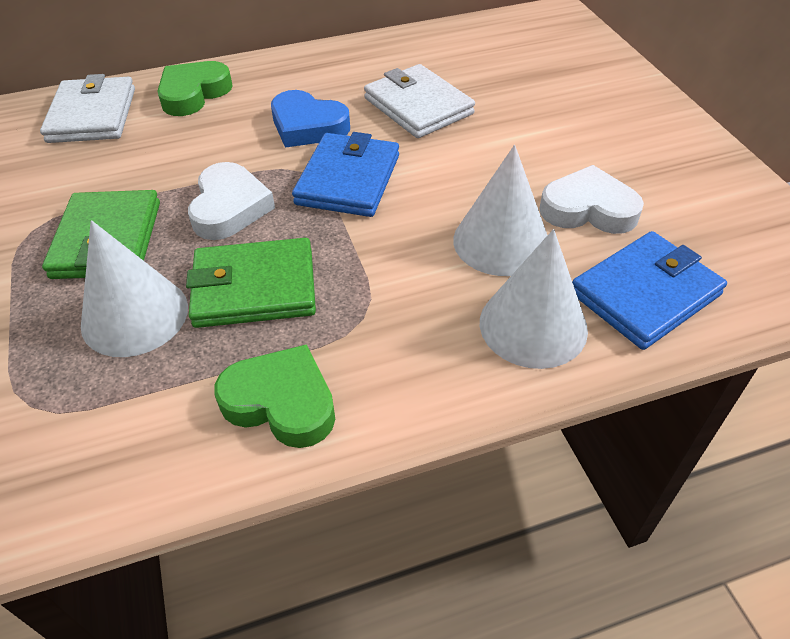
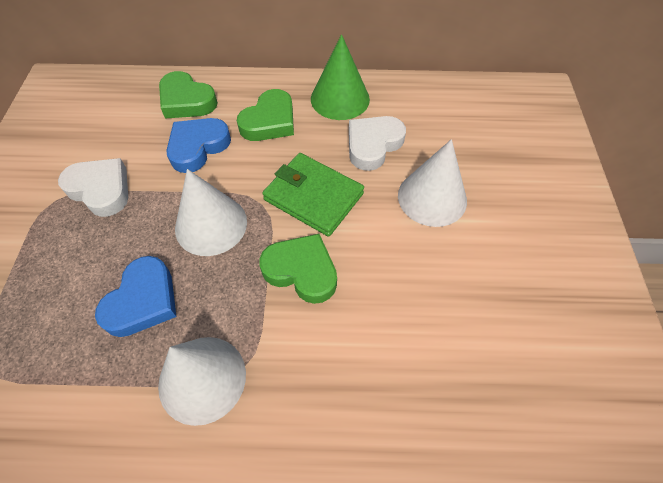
blue heart: [271,90,350,148] = 1 -> [95,256,176,337] [166,118,231,173] = 2
blue wallet: [292,132,399,217] [572,231,727,350] = 2 -> none = 0
green cone: none = 0 -> [311,34,370,120] = 1
green heart: [157,61,233,116] [214,344,335,448] = 2 -> [159,71,218,119] [237,89,294,141] [259,234,337,304] = 3
green wallet: [42,190,160,279] [186,238,316,328] = 2 -> [262,153,364,237] = 1
white wallet: [40,74,135,143] [364,64,475,138] = 2 -> none = 0

